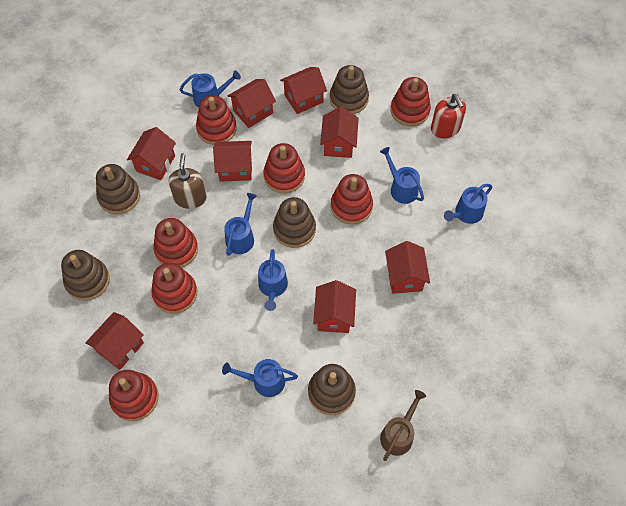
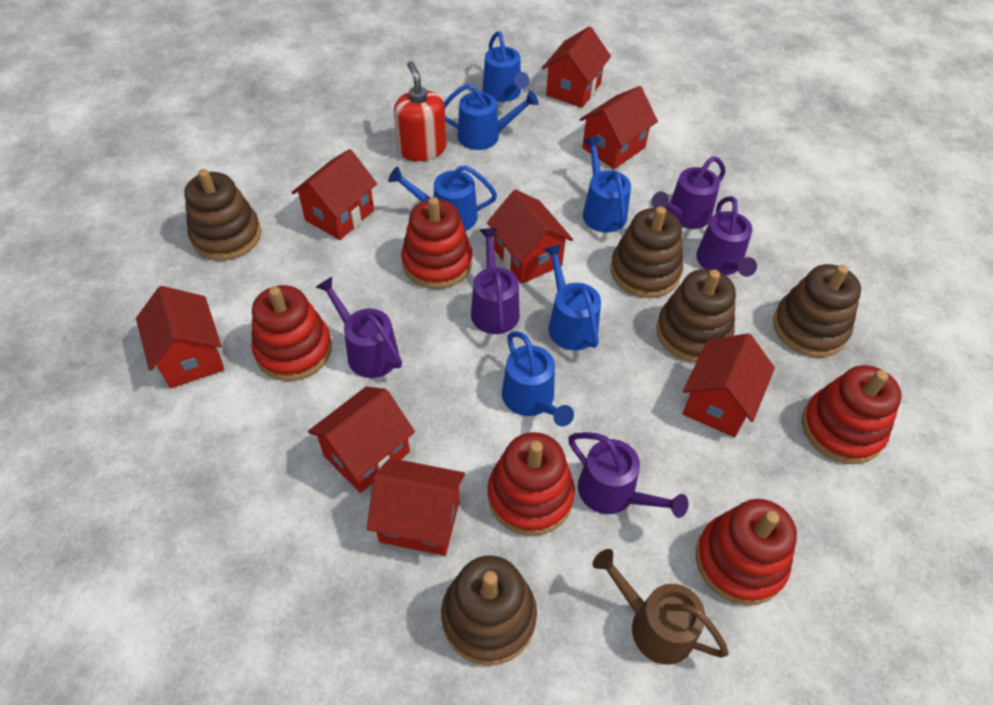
brown soap dispenser: [169,153,207,209] = 1 -> none = 0
purple watering can: none = 0 -> [316,277,402,378] [471,228,520,334] [568,432,689,518] [652,156,726,229] [696,196,757,277] = 5
red stacking toy: [109,370,159,421] [151,263,197,314] [153,218,198,268] [196,95,237,145] [264,143,305,193] [331,174,373,224] [391,77,431,126] = 7 -> [251,285,332,381] [401,197,473,289] [487,432,575,536] [696,499,797,605] [802,365,902,464] = 5

